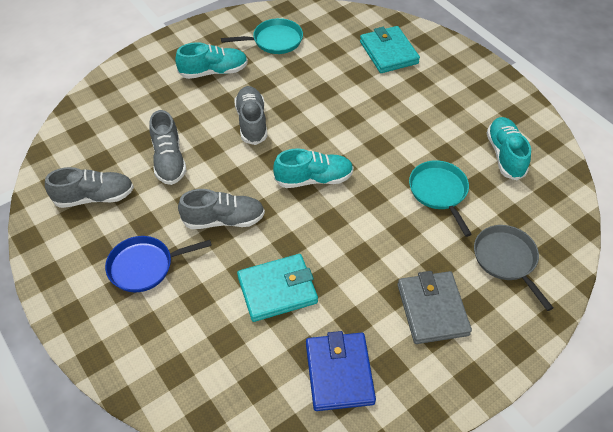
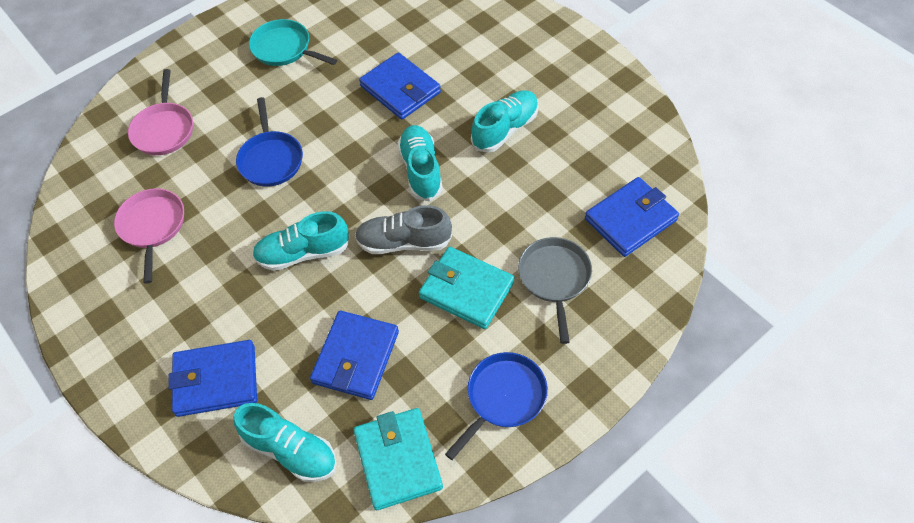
blue pan: [105,236,212,292] = 1 -> [236,97,303,187] [445,352,548,460] = 2
blue wallet: [306,331,376,411] = 1 -> [168,340,257,417] [310,311,399,400] [359,53,441,120] [585,177,679,257] = 4
grey shoe: [45,167,134,208] [149,110,187,185] [178,189,265,229] [234,86,267,145] = 4 -> [355,205,452,254] = 1
grey wallet: [398,271,472,344] = 1 -> none = 0
pink pan: none = 0 -> [114,188,184,284] [128,69,193,155] = 2
turquoise pan: [221,18,303,54] [409,160,472,237] = 2 -> [249,19,337,66] = 1
turquoise shoe: [175,42,248,79] [273,149,354,188] [487,117,531,180] = 3 -> [234,403,336,482] [252,211,350,271] [398,125,443,201] [471,90,538,153] = 4

